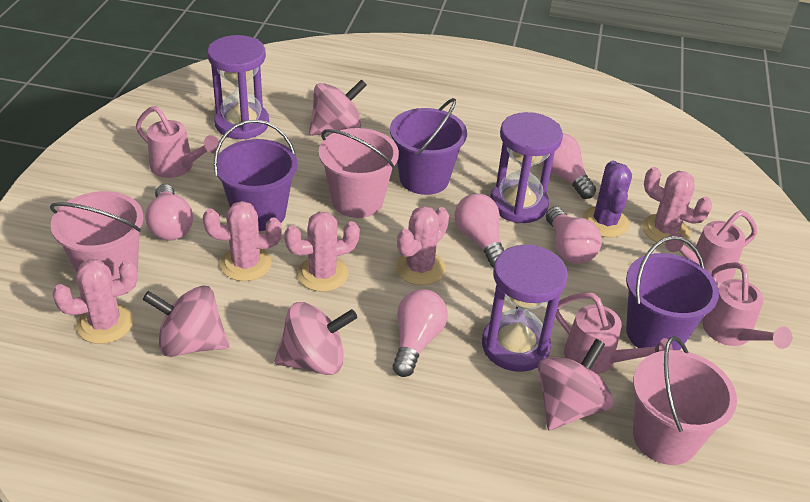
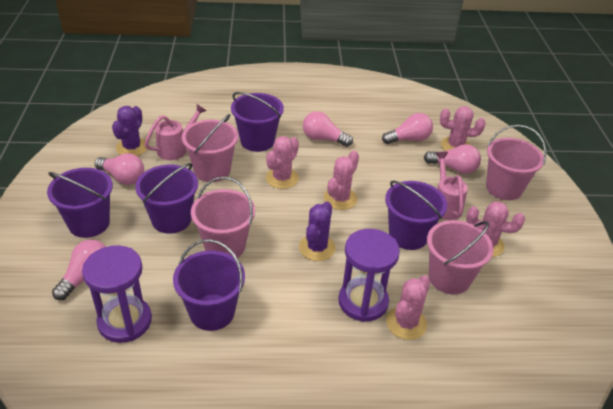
pink bucket: [50,191,144,280] [319,128,399,218] [633,336,737,465] = 3 -> [182,114,238,182] [191,177,255,258] [427,220,494,294] [486,125,546,200] = 4
pink spinning top: [143,286,229,357] [275,302,357,375] [309,79,367,136] [538,339,614,430] = 4 -> none = 0
pink watering can: [136,106,219,178] [555,293,673,374] [665,210,757,283] [703,262,792,349] = 4 -> [144,104,206,160] [435,152,468,220] = 2
purple bucket: [214,120,298,231] [390,98,467,195] [626,236,719,350] = 3 -> [47,168,113,238] [135,163,198,234] [173,239,245,331] [231,92,284,152] [385,180,447,250] = 5
purple cactus: [582,161,632,238] = 1 -> [112,106,147,156] [299,201,336,261] = 2
purple hourglass: [207,35,269,139] [482,244,568,372] [490,112,563,223] = 3 -> [82,245,152,343] [338,229,400,322] = 2

